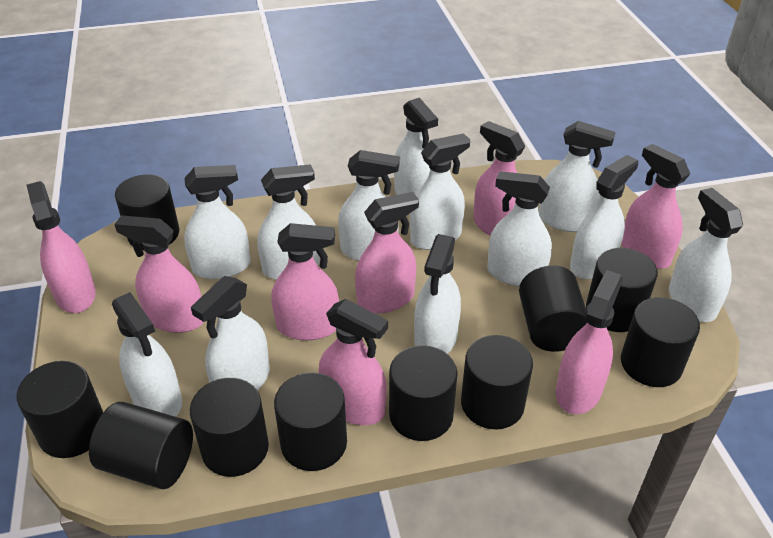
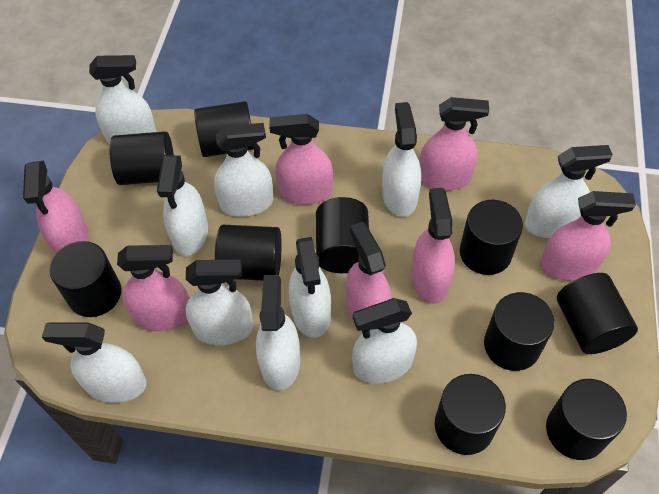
pink spray bottle: [27,181,96,313] [114,215,204,333] [272,223,339,340] [319,299,388,425] [355,192,419,314] [474,121,525,236] [556,270,623,414] [621,144,690,269] = 8 -> [23,161,88,254] [117,245,189,332] [269,114,333,205] [346,221,392,324] [411,188,455,304] [419,97,489,190] [540,191,636,281] = 7
white spray bottle: [112,292,182,417] [184,165,250,279] [191,276,270,390] [258,164,320,280] [338,150,400,261] [394,98,438,195] [410,133,470,250] [414,234,461,354] [487,171,552,287] [539,121,615,232] [570,155,638,279] [669,188,743,322] = 12 -> [42,322,147,403] [89,55,157,144] [157,155,208,256] [185,260,253,345] [214,123,273,217] [256,275,300,390] [289,237,331,338] [352,298,417,384] [382,102,421,217] [524,145,613,238] = 10

